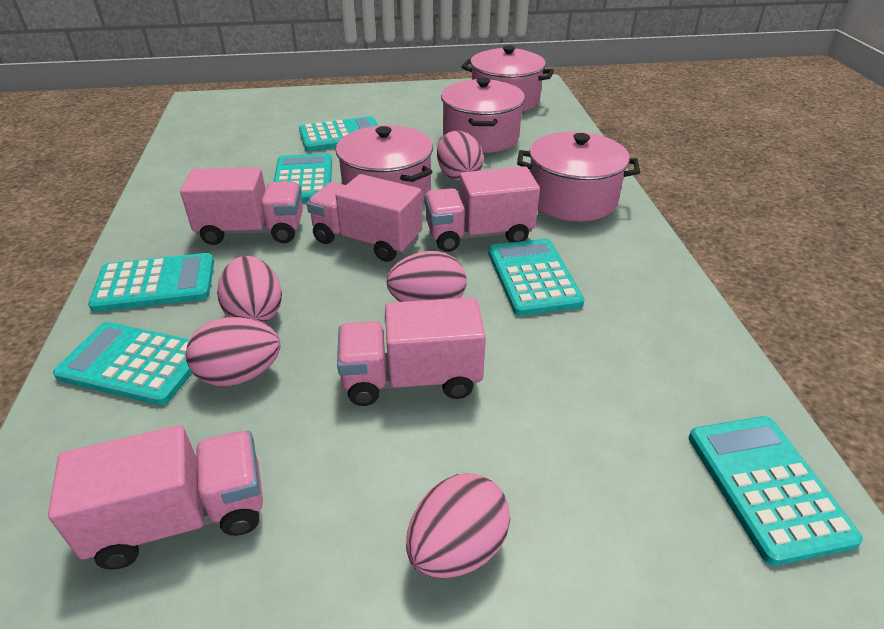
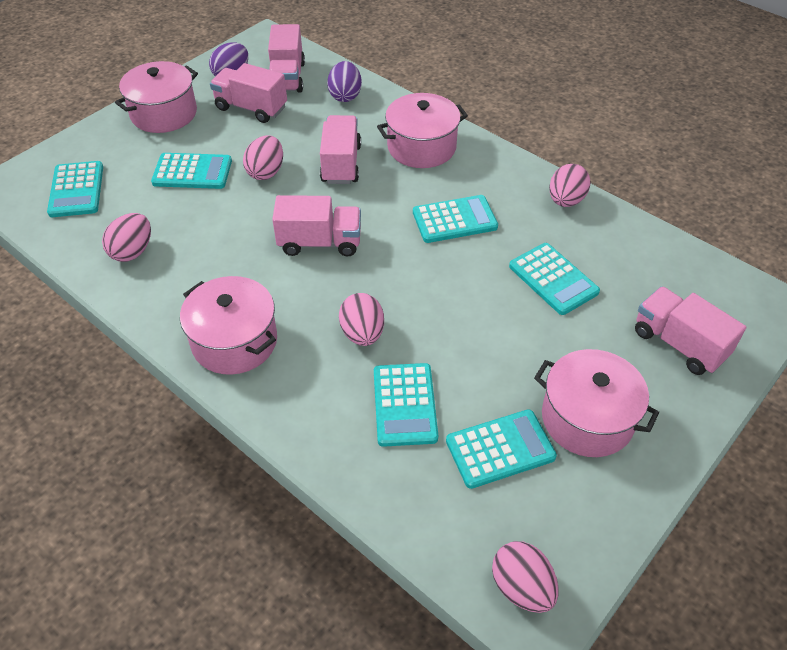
purple egg: none = 0 -> [209,42,248,76] [327,61,362,102] = 2

